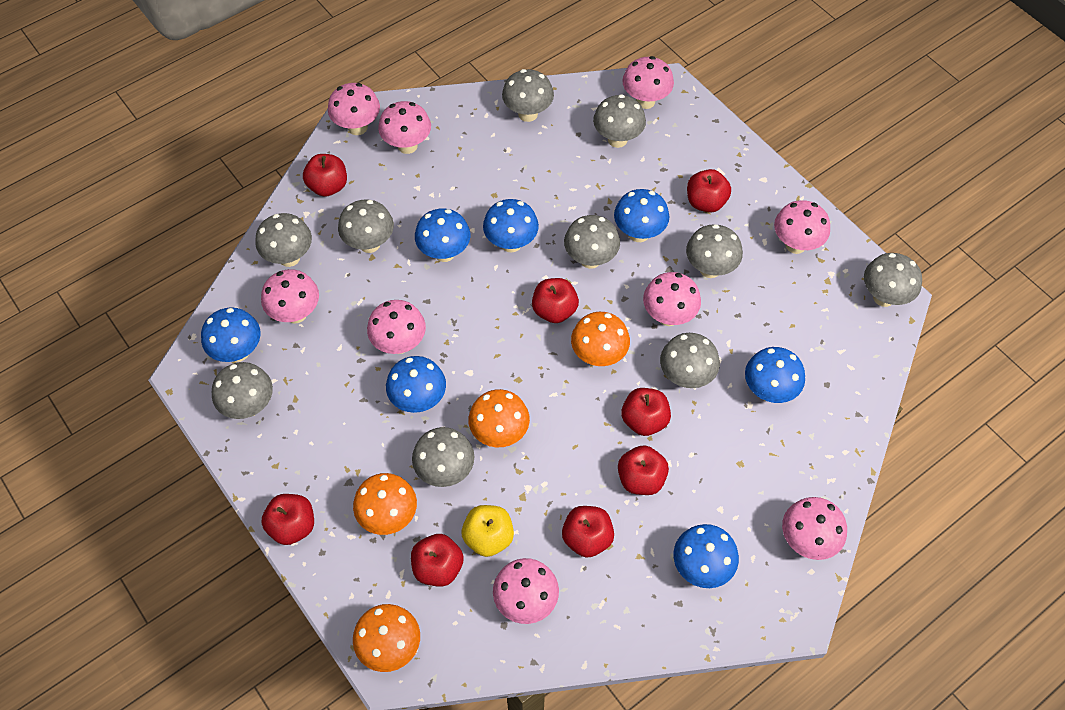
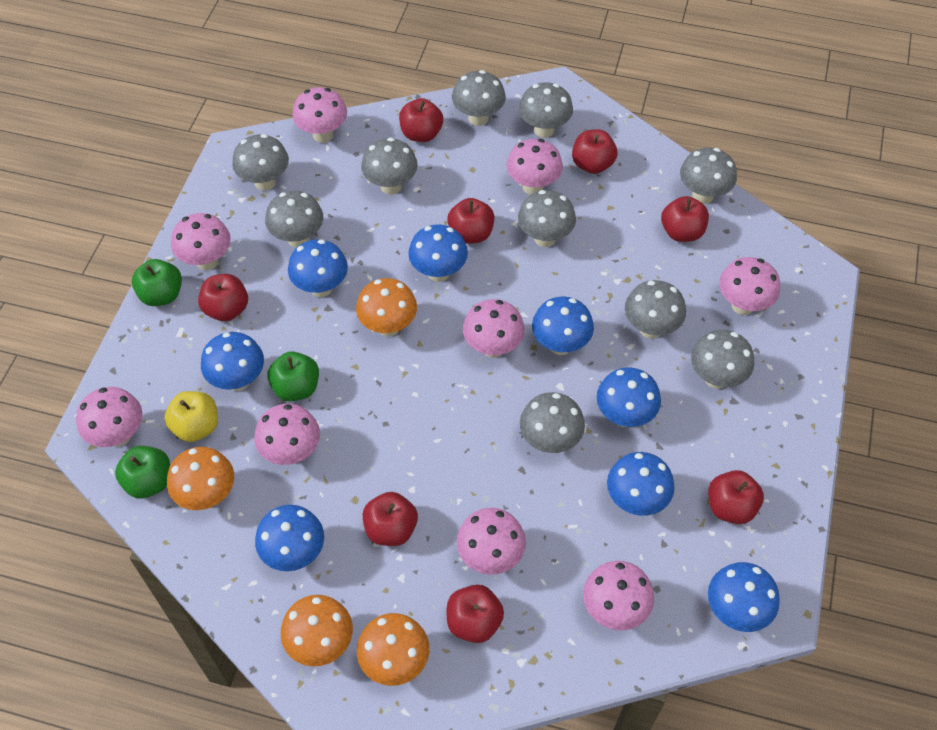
blue mushroom: [201,307,260,362] [386,356,446,413] [415,208,470,262] [483,199,539,253] [614,189,669,242] [674,524,739,588] [745,347,805,403] = 7 -> [201,332,264,391] [255,505,324,571] [288,239,348,297] [408,224,468,282] [532,297,594,355] [597,367,661,427] [607,452,675,516] [708,562,780,632] = 8
green apple: none = 0 -> [115,446,170,498] [132,259,182,306] [268,351,319,401] = 3

